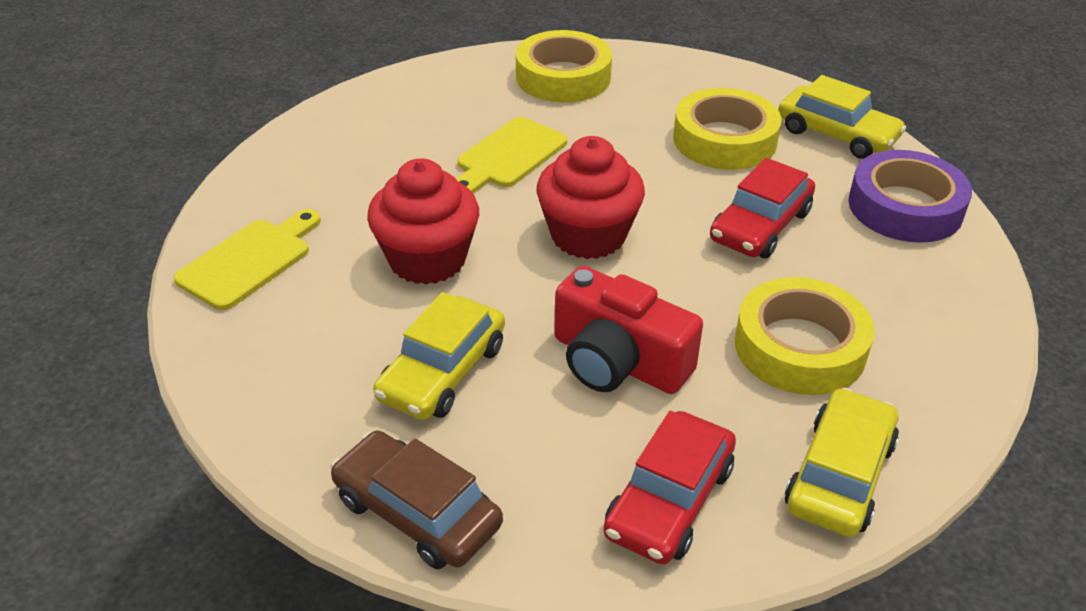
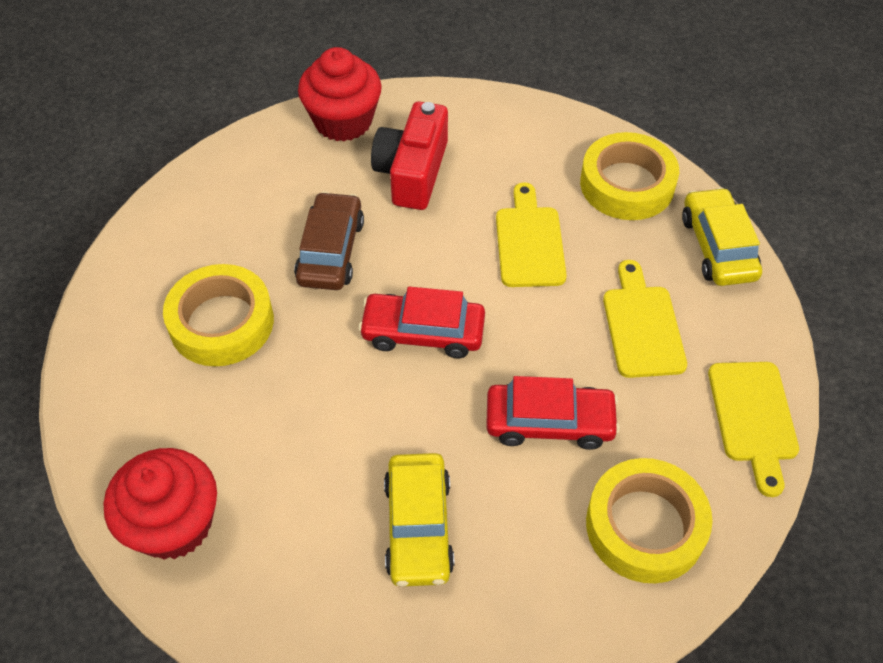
purple tape: [848,150,972,243] = 1 -> none = 0
yellow car: [373,292,505,420] [778,75,906,159] [785,388,899,537] = 3 -> [384,453,454,587] [682,187,762,286] = 2
yellow cutting board: [174,209,321,310] [456,117,567,193] = 2 -> [496,182,567,287] [603,260,687,378] [708,362,799,497] = 3

